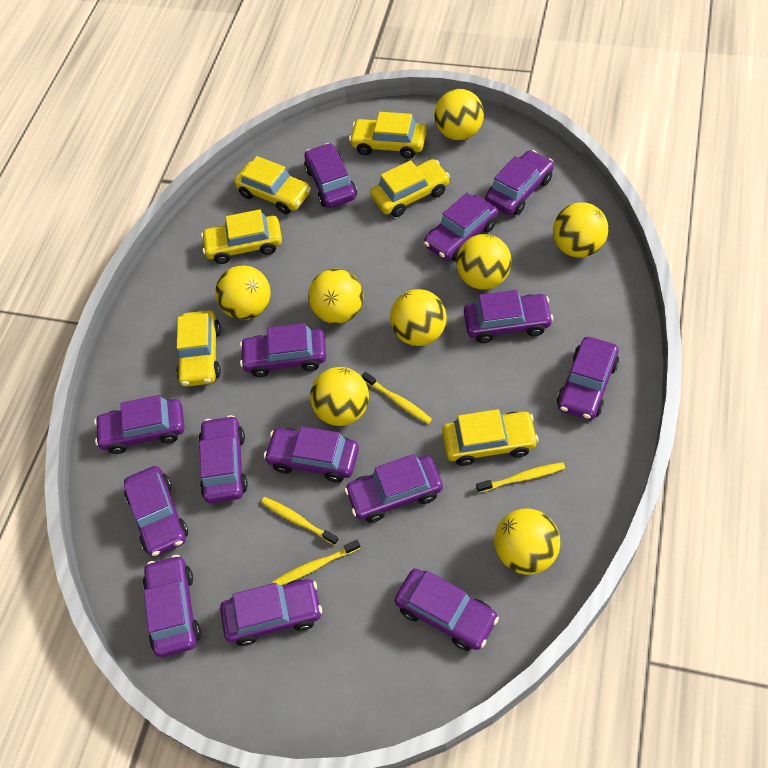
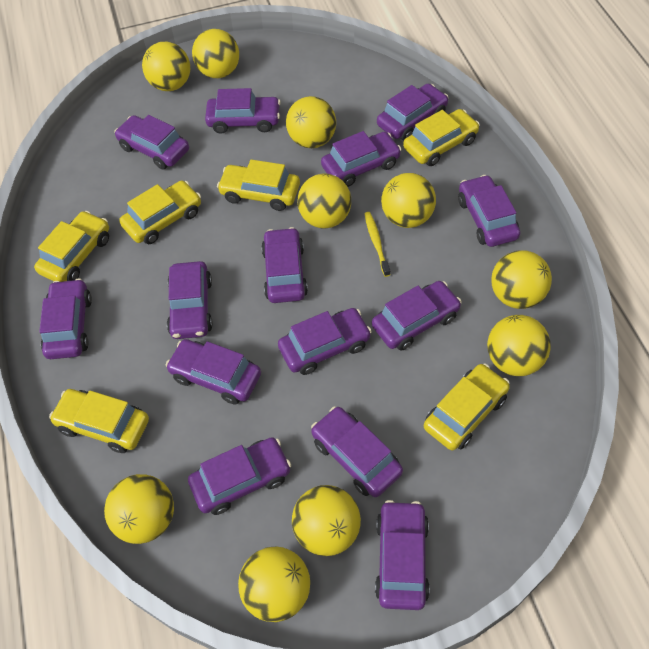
yellow ball: [215,265,270,320] [308,268,364,324] [310,367,369,426] [390,289,447,346] [434,89,484,140] [456,234,512,290] [494,508,560,575] [553,202,608,257] = 8 -> [104,474,174,544] [142,42,190,91] [192,29,239,78] [238,547,310,622] [286,96,336,148] [292,485,361,556] [297,174,351,229] [381,173,436,228] [487,315,551,376] [491,250,552,309] = 10
yellow toothbrush: [261,497,339,545] [272,540,360,586] [362,372,432,424] [476,462,565,493] = 4 -> [364,212,390,277] = 1

